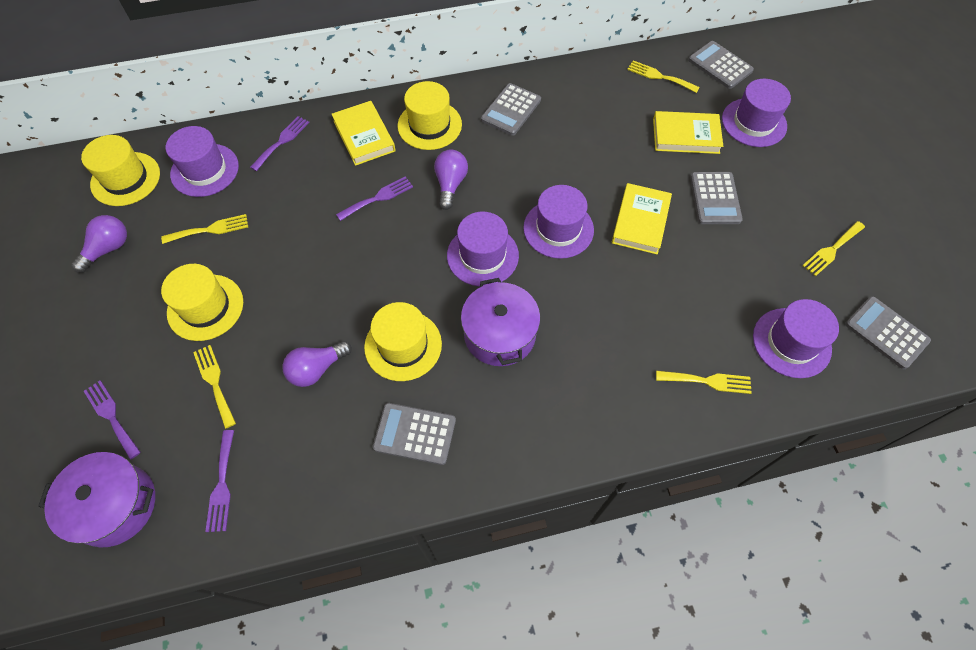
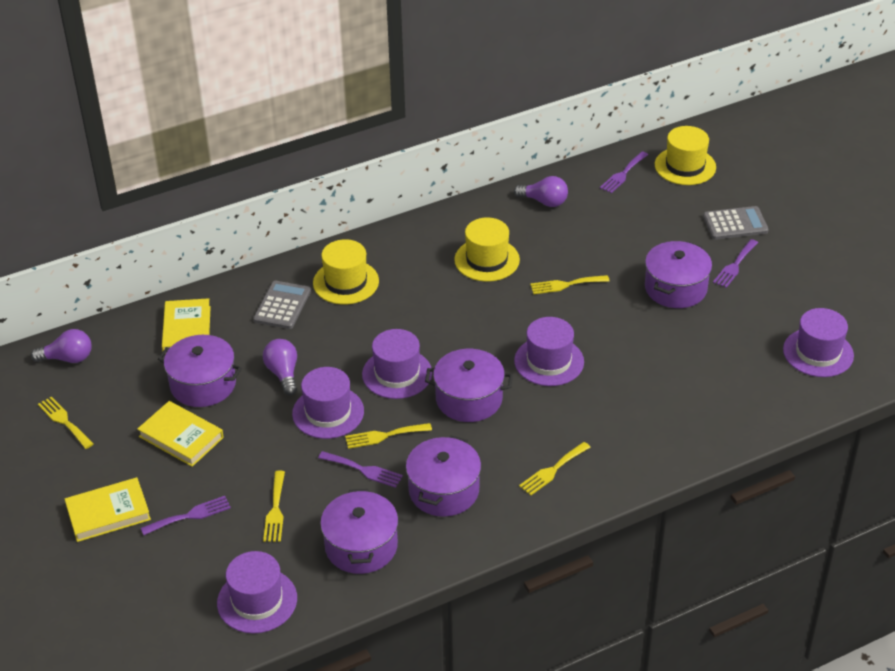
grey calculator: [373,403,456,465] [481,83,541,136] [688,41,754,89] [690,172,743,224] [845,296,931,369] = 5 -> [253,281,311,329] [703,206,769,240] = 2
purple pot: [38,452,155,548] [461,278,540,366] = 2 -> [158,335,242,407] [320,489,398,574] [406,435,481,517] [425,349,513,422] [645,241,712,308] = 5
yellow hat: [81,135,160,206] [161,264,243,341] [364,302,442,381] [398,81,462,150] = 4 -> [313,239,379,305] [454,217,520,282] [655,126,716,185] = 3

